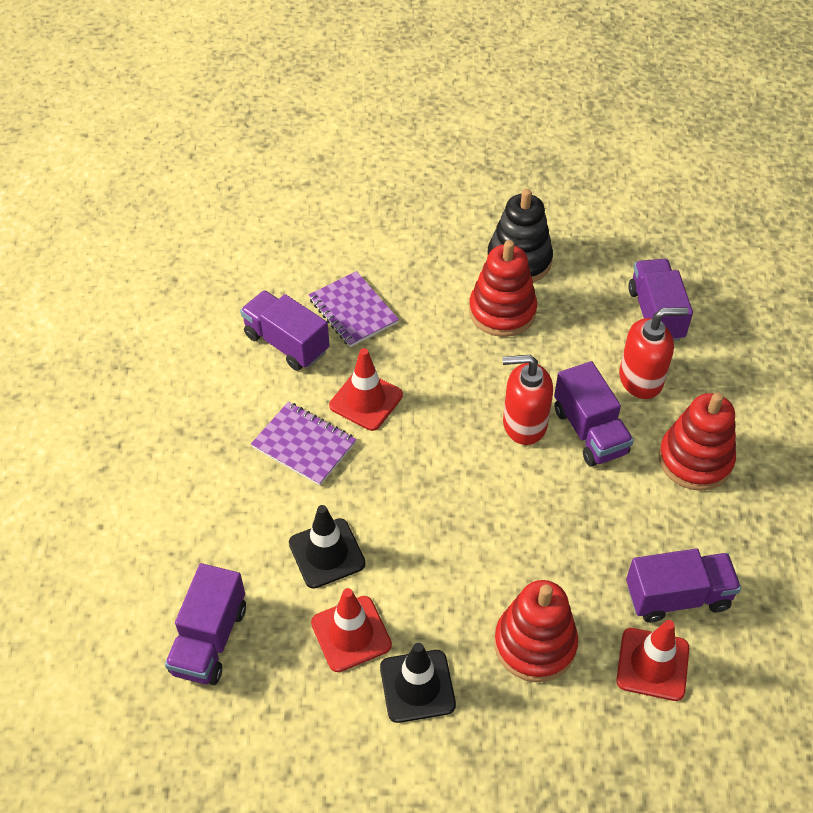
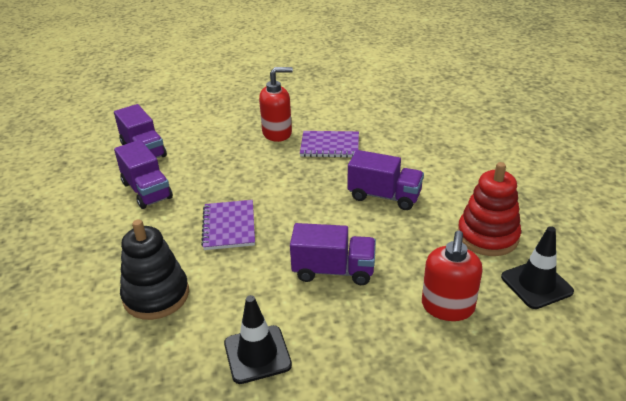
purple truck: [165,563,246,685] [240,290,330,371] [554,361,634,467] [626,549,741,623] [628,259,693,341] = 5 -> [114,104,167,158] [114,140,173,209] [290,223,376,285] [348,150,424,210] = 4
red stacking toy: [469,240,537,337] [494,580,578,682] [659,392,736,491] = 3 -> [458,162,521,256] = 1
red traffic cone: [311,588,392,672] [329,348,403,431] [616,620,689,701] = 3 -> none = 0

